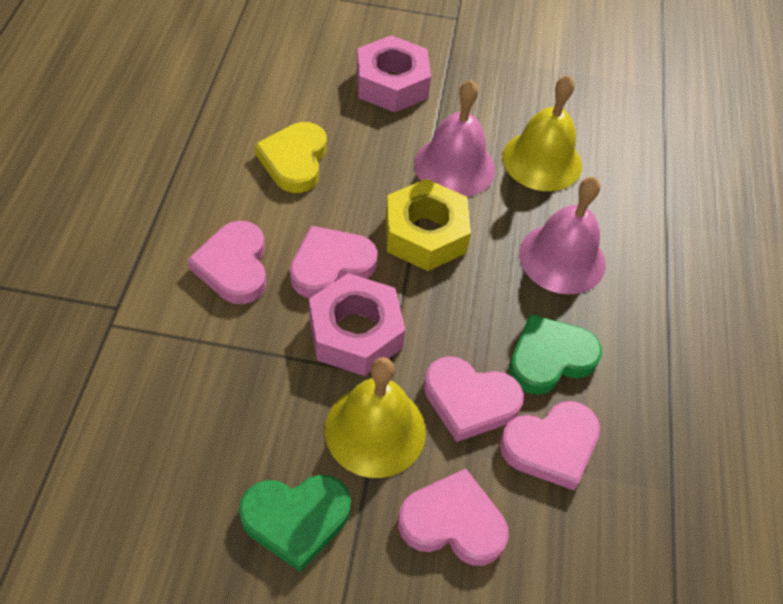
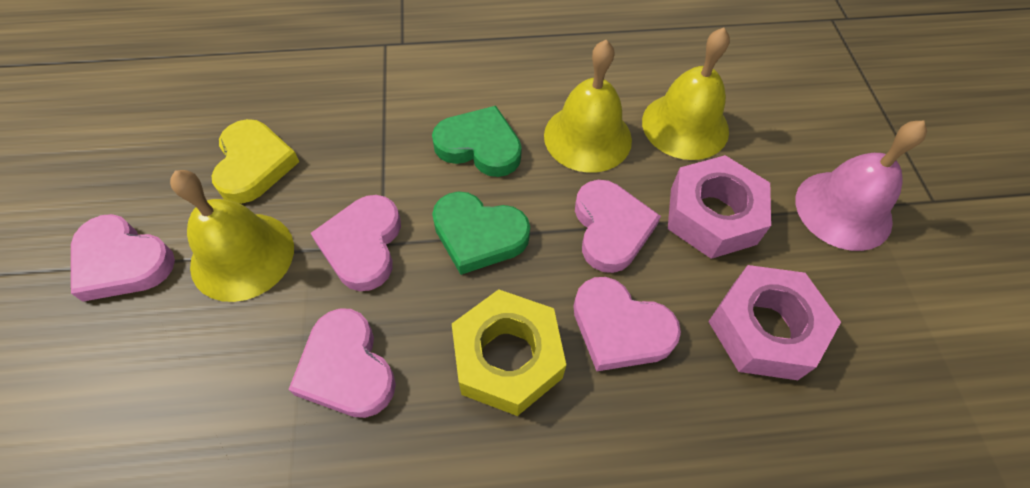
pink bell: [414,80,495,197] [519,177,606,294] = 2 -> [796,120,927,251] = 1
yellow bell: [325,357,426,478] [502,75,582,191] = 2 -> [170,170,294,302] [544,40,632,173] [642,28,730,160] = 3

